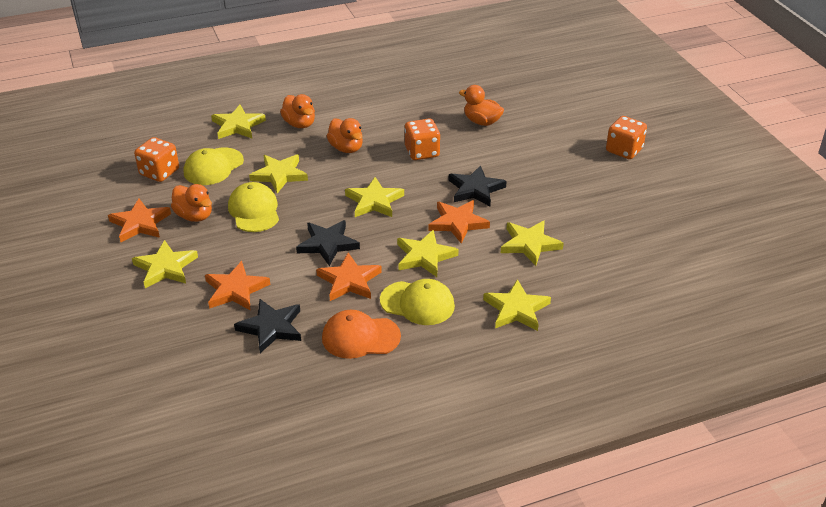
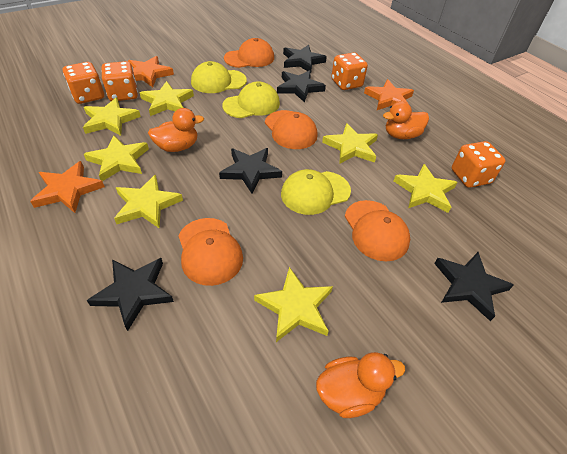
black star: [234,299,301,353] [296,220,360,266] [448,165,507,206] = 3 -> [87,258,174,331] [219,148,282,194] [277,70,326,102] [283,45,327,71] [434,252,514,321] = 5
orange cap: [322,310,401,359] = 1 -> [178,218,243,286] [224,38,274,68] [265,110,318,149] [345,200,410,261] = 4
orange dice: [134,137,179,182] [404,119,440,160] [606,116,647,159] = 3 -> [63,62,104,104] [101,61,138,101] [331,52,368,90] [452,141,505,188] = 4
orange duck: [171,184,212,222] [280,94,315,128] [327,118,363,153] [459,85,504,126] = 4 -> [148,108,204,152] [316,352,405,418] [383,101,429,139] = 3
orange star: [108,199,171,242] [205,261,270,311] [316,253,382,301] [428,200,490,244] = 4 -> [30,161,105,213] [128,56,174,87] [364,79,414,110] = 3

